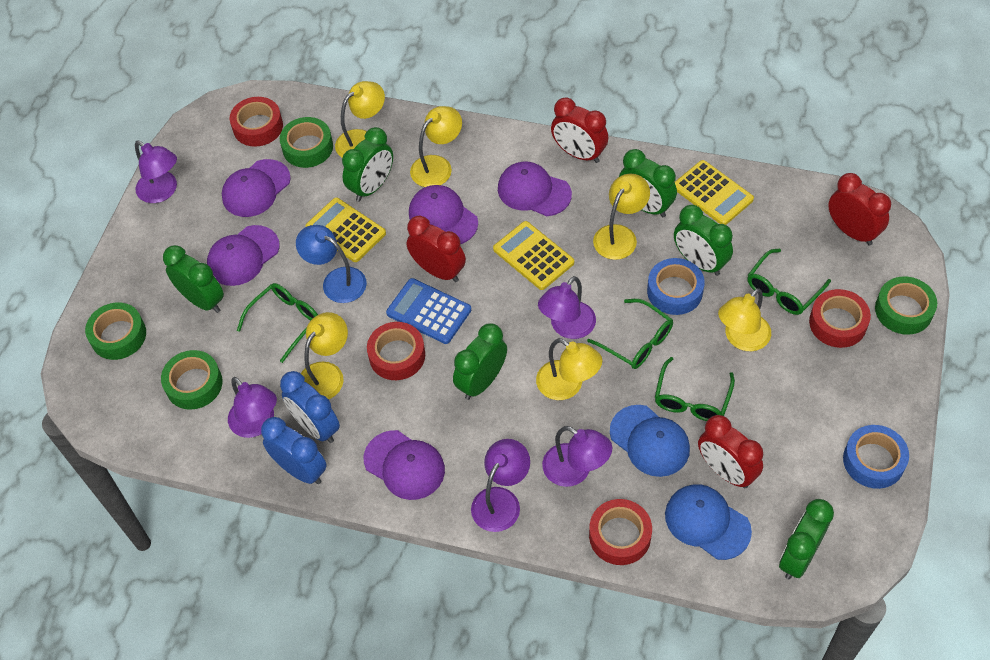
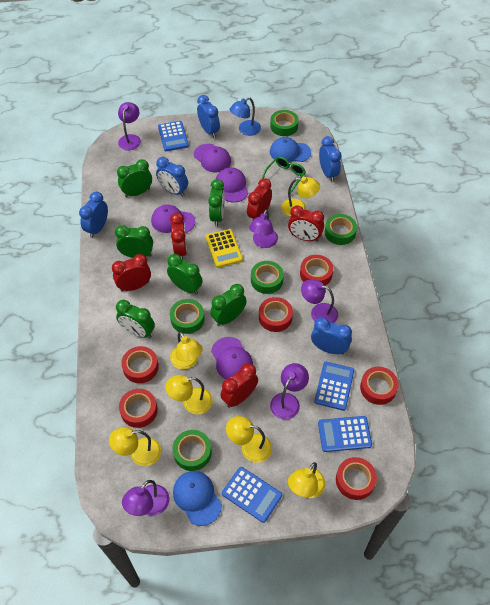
blue calculator: [386,278,471,344] = 1 -> [158,121,189,151] [222,467,282,523] [314,362,354,411] [318,416,372,452] = 4
blue clock: [261,417,327,484] [280,371,340,443] = 2 -> [79,192,108,238] [156,157,188,197] [197,95,220,138] [311,317,352,354] [319,136,341,182] = 5
blue tape: [647,258,705,315] [843,425,909,489] = 2 -> none = 0
green glasses: [237,283,318,363] [587,299,673,369] [655,357,735,421] [747,249,831,315] = 4 -> [262,157,306,194] = 1
green tape: [85,303,146,360] [161,350,222,410] [280,117,333,168] [875,276,937,335] = 4 -> [170,299,205,334] [173,430,212,471] [251,261,284,294] [270,110,299,136] [325,214,357,245] = 5
purple cap: [207,225,280,286] [222,159,291,217] [364,430,445,500] [409,185,478,244] [498,162,572,216] = 5 -> [151,205,195,233] [194,144,231,173] [211,337,253,379] [216,167,249,203] = 4
red clock: [407,216,466,282] [551,98,608,163] [698,415,763,488] [828,173,891,245] = 4 -> [112,254,151,292] [170,213,187,260] [220,363,258,408] [247,178,272,220] [288,205,324,242] = 5
red tape: [230,97,283,147] [367,322,425,380] [589,499,652,565] [809,289,871,348] = 4 -> [119,389,158,428] [121,346,159,383] [259,297,293,332] [300,255,333,286] [336,457,377,500] [360,367,399,405] = 6
yellow calculator: [306,198,386,262] [493,221,574,290] [675,160,754,225] = 3 -> [205,229,243,268] = 1

